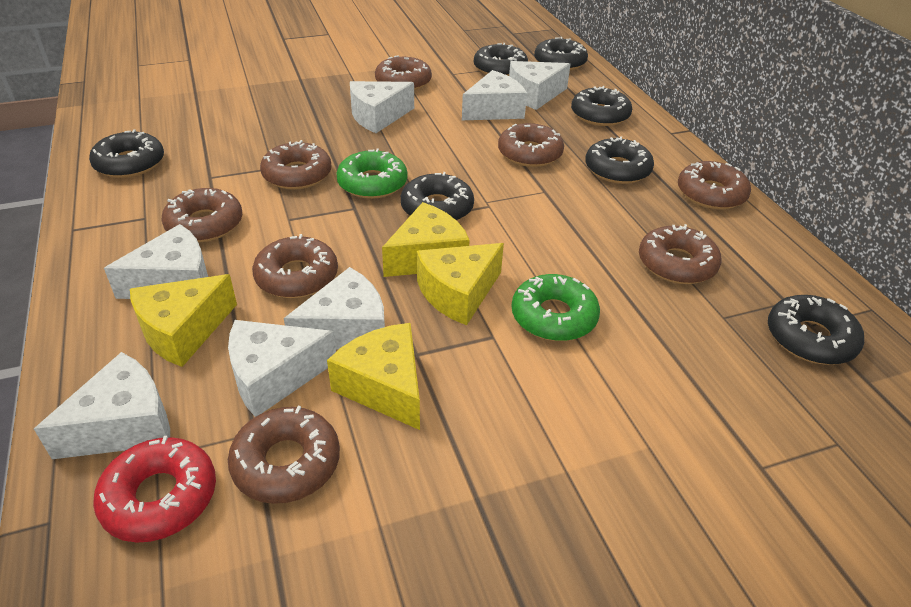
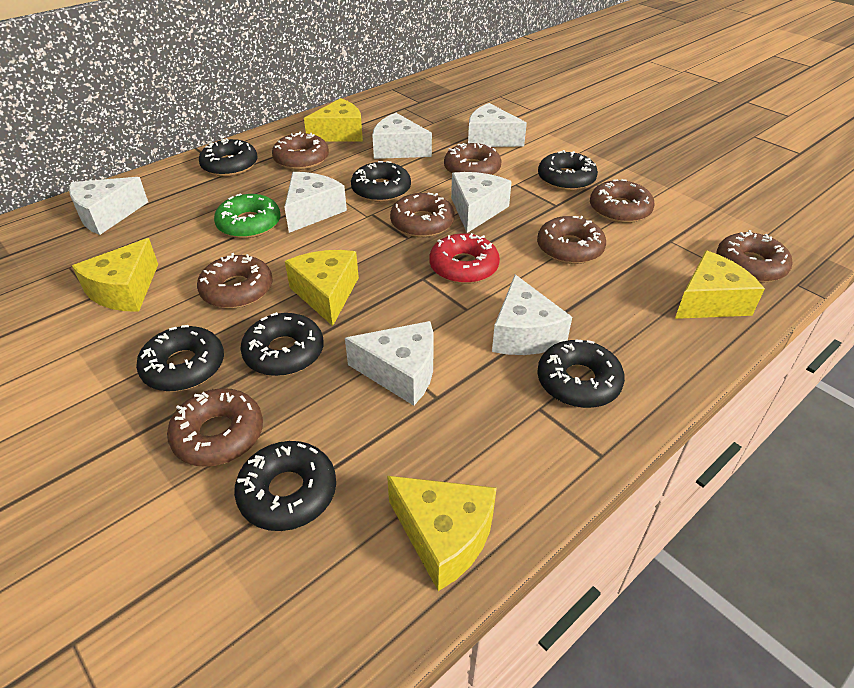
green donut: [336,148,408,199] [512,274,600,341] = 2 -> [214,194,281,238] = 1
yellow cheese: [130,274,237,367] [327,323,420,430] [382,202,470,277] [417,243,504,325] = 4 -> [72,238,158,312] [285,250,359,326] [304,98,363,142] [387,476,497,591] [675,250,765,319] = 5

